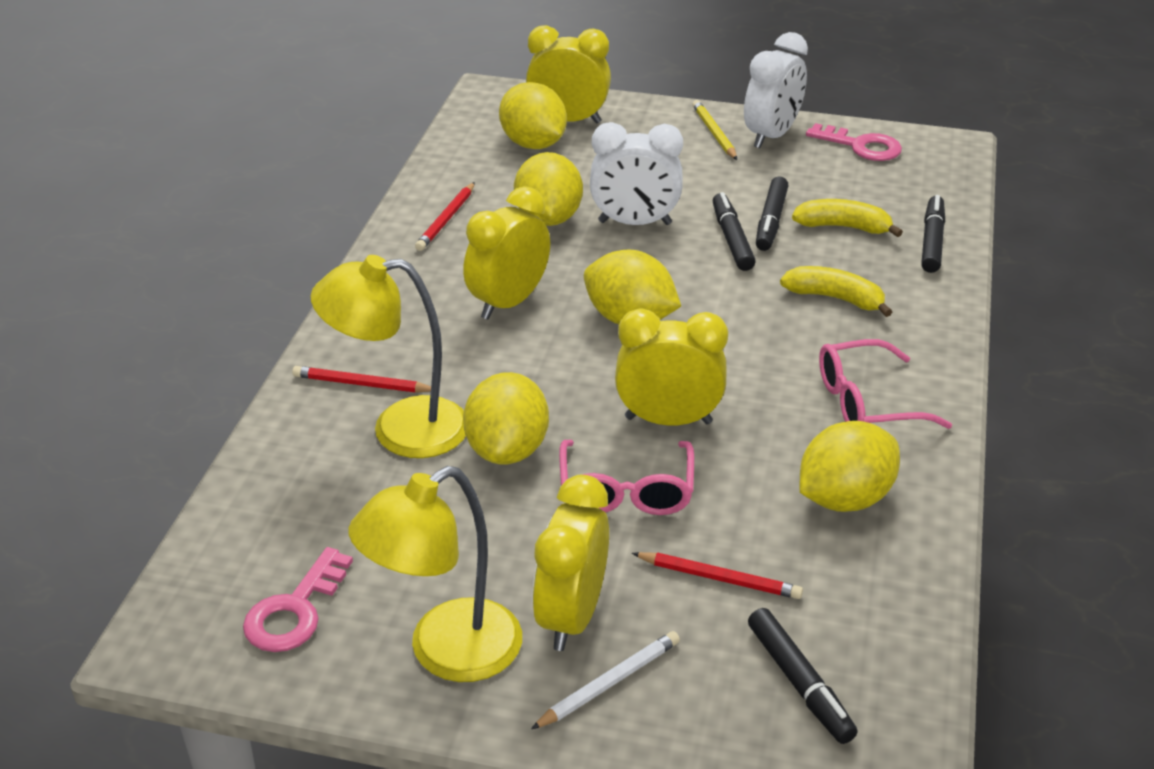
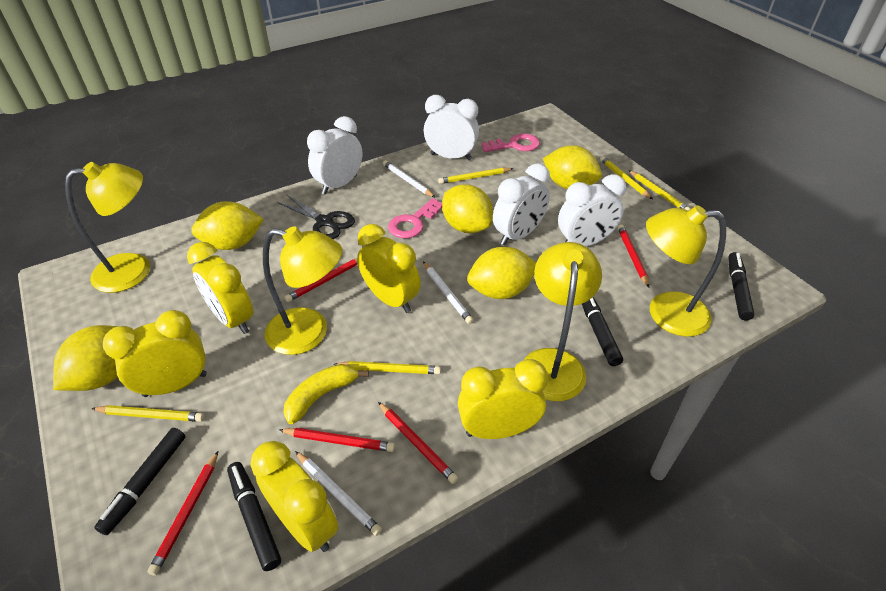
black scissors: none = 0 -> [277,194,355,239] = 1
pink glasses: [559,440,694,515] [819,339,952,429] = 2 -> none = 0
red pencil: [292,366,431,393] [415,182,475,251] [632,552,803,599] = 3 -> [147,451,218,576] [279,428,395,452] [285,258,358,302] [378,402,458,484] [618,224,649,287] = 5
white clock: [590,122,683,225] [744,32,808,148] = 2 -> [307,116,362,194] [424,95,479,160] [493,164,550,245] [558,174,627,246] = 4
white pencil: [531,631,680,729] = 1 -> [295,451,382,536] [383,160,435,197] [423,262,474,324] = 3
yellow banana: [780,266,892,317] [792,199,903,237] = 2 -> [283,364,369,424] = 1
yellow clock: [463,186,550,320] [526,25,611,124] [532,475,609,651] [615,309,728,426] = 4 -> [103,310,207,397] [187,242,253,334] [250,441,339,552] [357,224,421,313] [458,359,548,439] = 5
yellow lamp: [311,255,466,458] [348,466,522,682] = 2 -> [65,162,150,293] [263,226,342,355] [524,242,602,401] [646,205,726,337] = 4
yellow pencil: [692,100,737,160] = 1 -> [91,405,204,422] [333,361,441,374] [438,168,514,184] [600,156,653,199] [629,170,691,211] = 5

